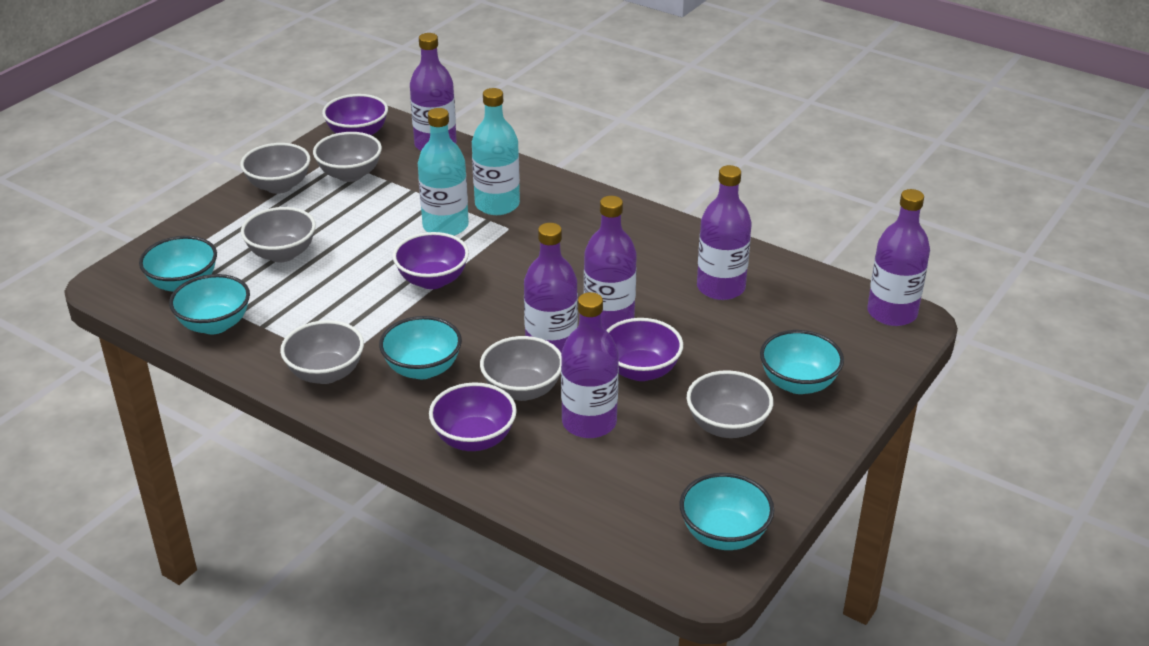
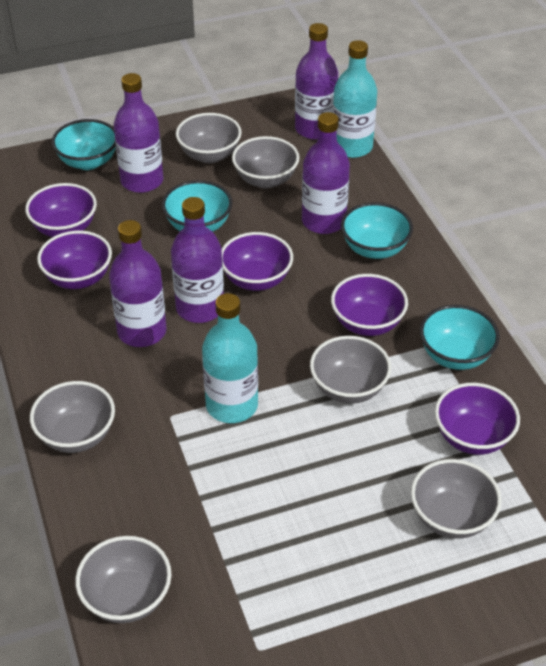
purple bottle: [410,33,457,151] [524,223,578,352] [561,292,619,438] [584,196,637,330] [697,165,752,300] [867,189,930,326] = 6 -> [109,220,167,347] [114,73,163,193] [171,197,224,323] [295,23,338,140] [302,112,350,234] = 5
purple bowl: [322,94,388,135] [393,232,469,289] [429,382,517,451] [606,318,683,381] = 4 -> [25,183,97,237] [37,231,112,289] [222,232,293,291] [331,274,408,336] [435,383,520,455] = 5
turquoise bowl: [139,236,217,292] [169,274,250,334] [379,316,462,379] [679,473,774,550] [760,330,844,394] = 5 -> [52,119,116,170] [162,180,233,232] [341,202,413,259] [420,305,500,370] = 4

